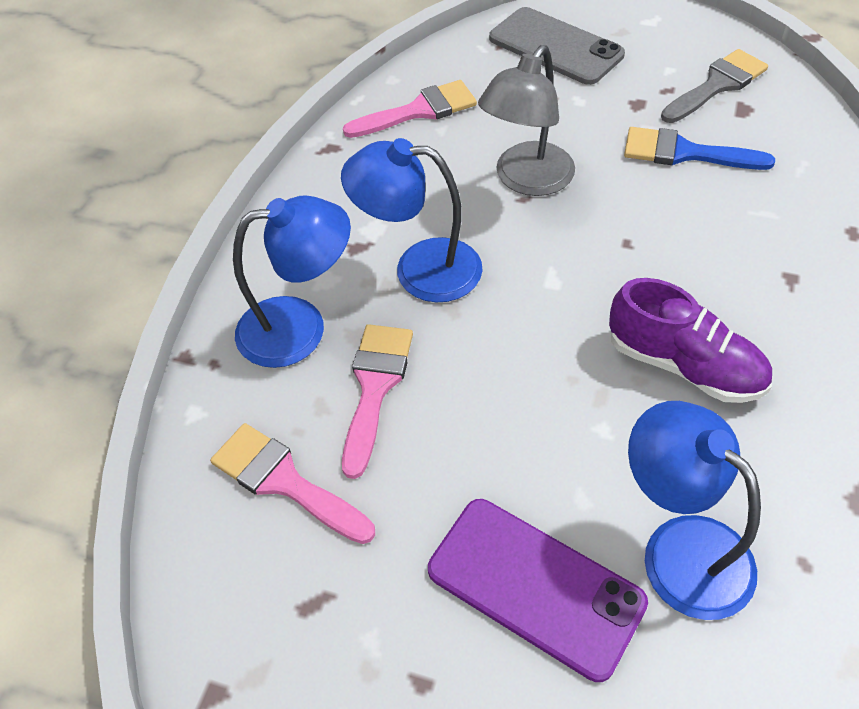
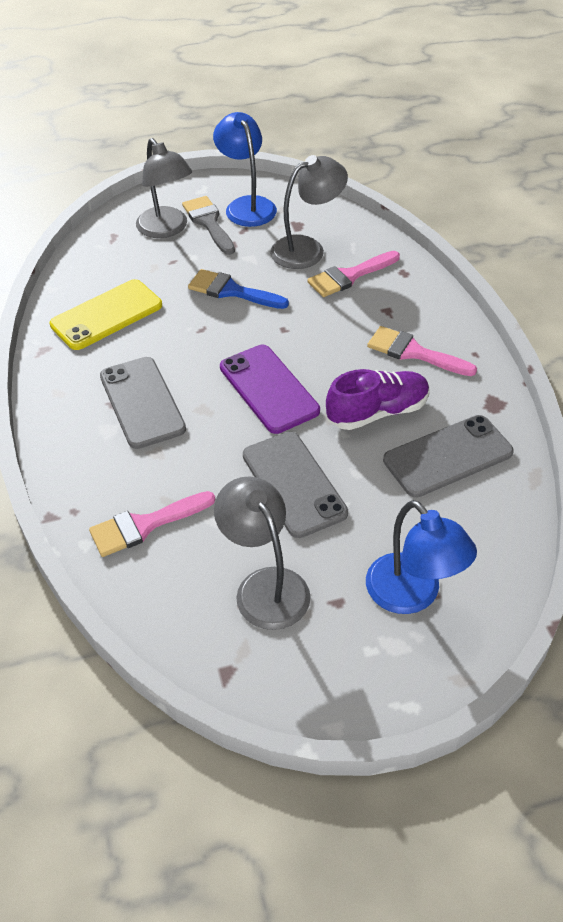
blue lamp: [233,195,351,368] [341,138,483,302] [628,401,761,620] = 3 -> [213,112,277,227] [366,500,477,614] = 2
grey lamp: [478,45,575,196] = 1 -> [136,138,192,238] [214,476,311,630] [270,155,348,269] = 3
grey phone: [489,7,625,85] = 1 -> [100,357,186,449] [243,432,348,538] [383,415,514,498] = 3
yellow phone: none = 0 -> [50,279,162,350] = 1

